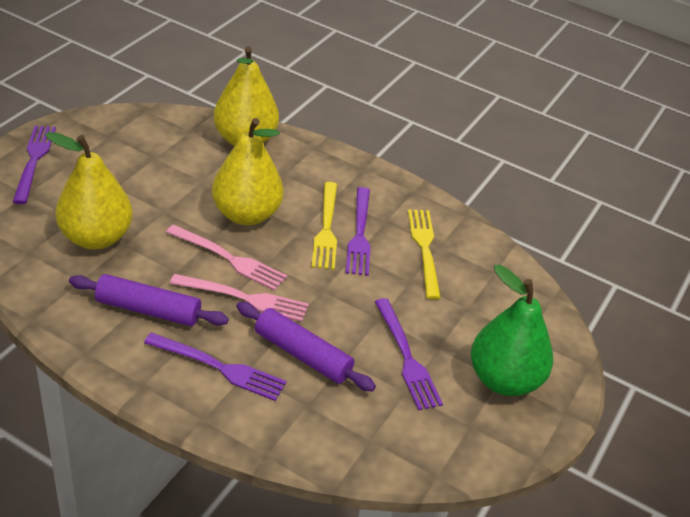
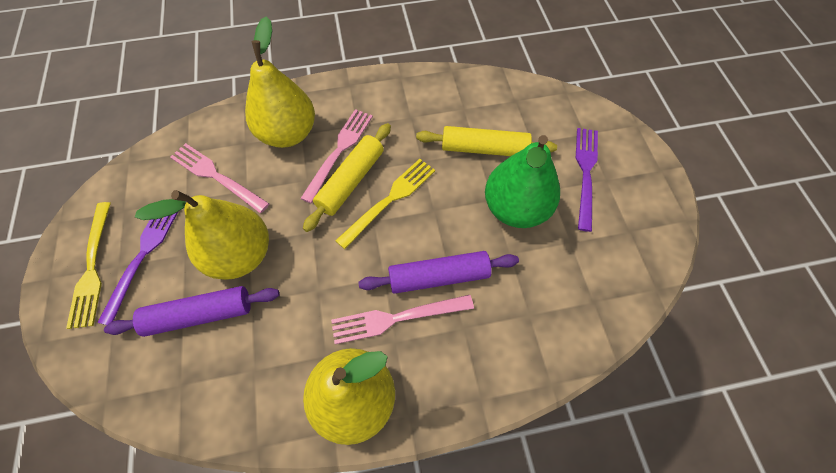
pink fork: [166,224,287,291] [170,274,309,322] = 2 -> [170,143,269,213] [300,109,373,203] [331,295,474,344] = 3
purple fork: [13,126,56,204] [144,333,287,401] [346,187,371,276] [375,298,443,410] = 4 -> [97,211,179,325] [576,128,598,232] = 2
yellow rolling pin: none = 0 -> [303,123,391,232] [416,126,557,156] = 2

